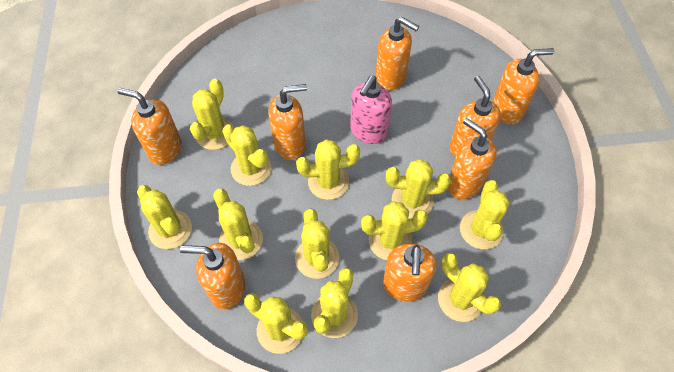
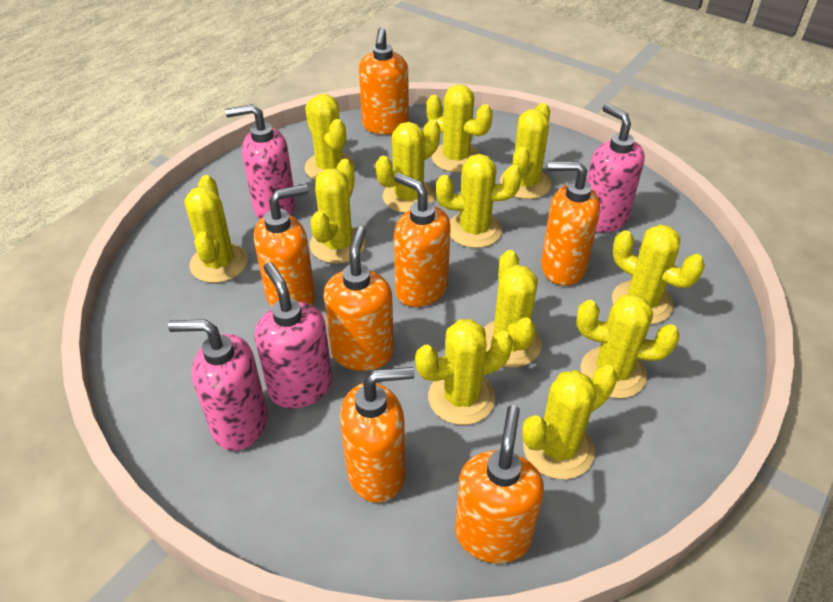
orange soap dispenser: [117,88,182,165] [180,243,246,309] [268,84,307,160] [376,17,419,91] [383,244,437,301] [447,118,497,199] [450,76,501,157] [492,48,554,124] = 8 -> [254,184,315,307] [324,226,394,371] [340,367,415,503] [359,27,409,135] [394,173,451,307] [455,405,544,564] [541,161,600,286] = 7
pink soap dispenser: [350,76,392,144] = 1 -> [168,319,268,451] [225,104,296,219] [255,262,332,408] [587,103,645,233] = 4

